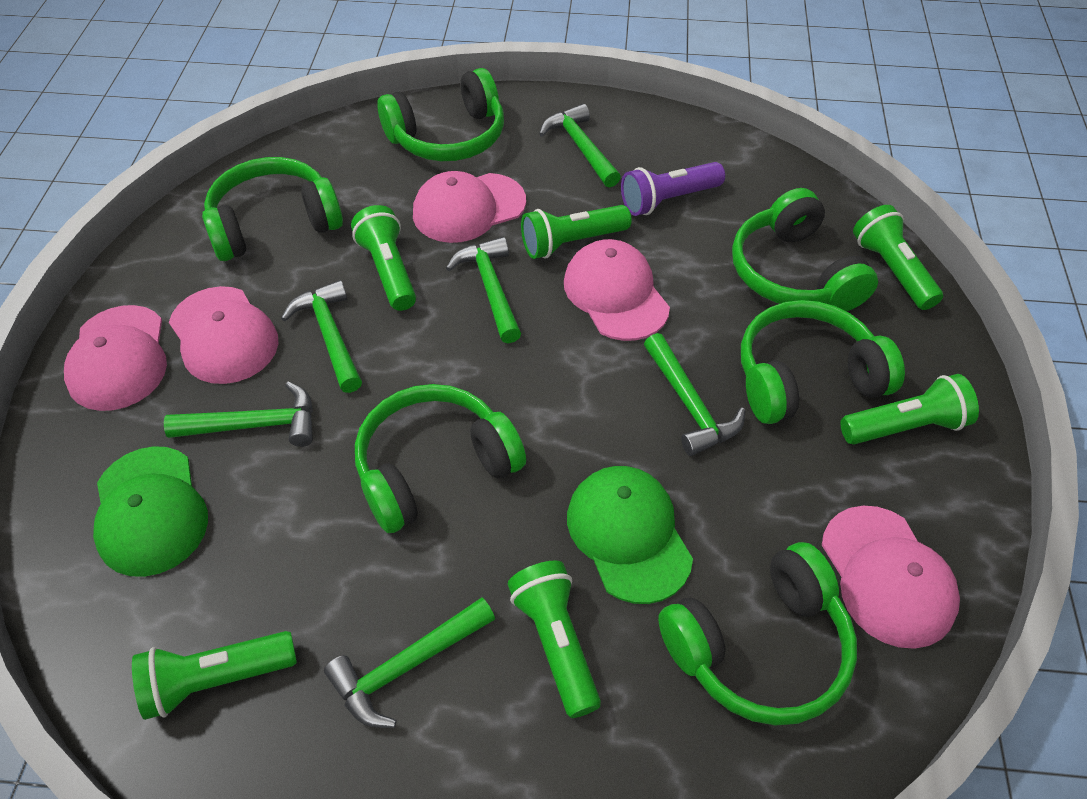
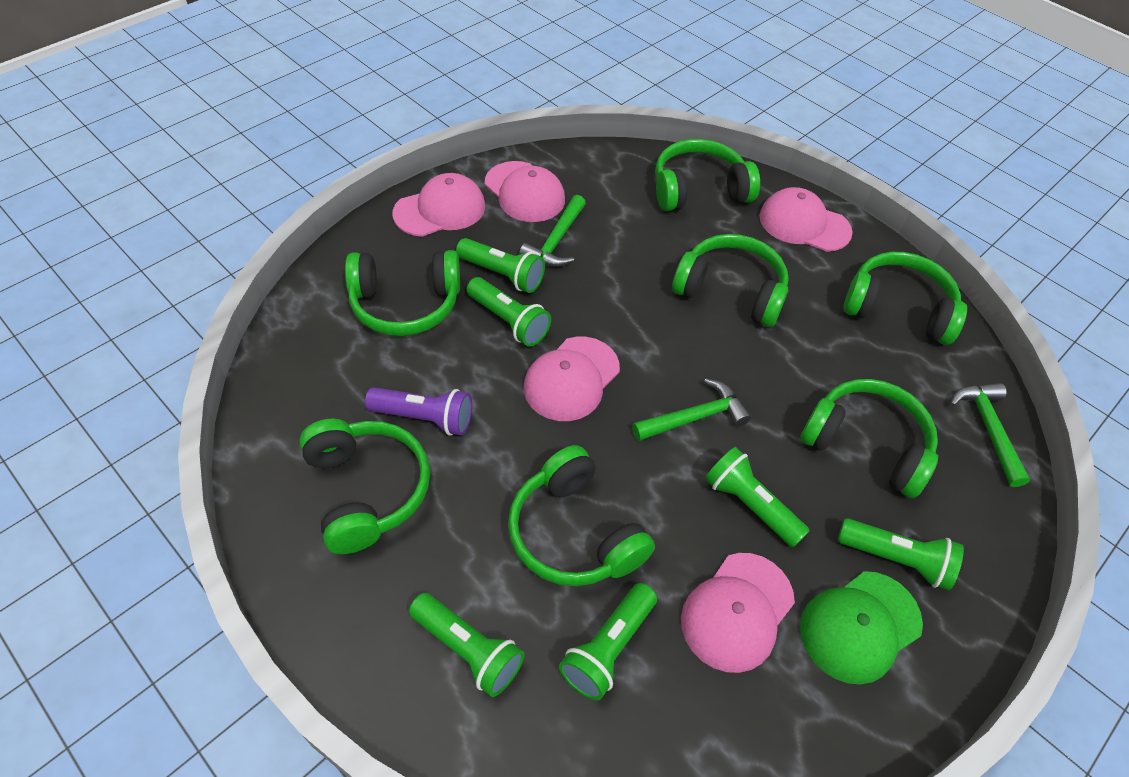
green cap: [93,446,208,577] [567,466,693,604] = 2 -> [800,571,923,685] = 1
green hammer: [164,381,313,447] [281,280,362,393] [324,598,495,728] [446,237,521,343] [539,104,621,188] [644,333,746,456] = 6 -> [519,195,586,267] [632,379,751,441] [950,383,1030,487] = 3
green headphones: [202,157,343,261] [355,384,526,533] [377,68,504,161] [658,542,857,726] [732,188,878,311] [741,300,905,424] = 6 -> [299,419,430,554] [345,250,460,336] [508,445,655,586] [655,139,760,211] [672,234,789,327] [800,379,938,498] [843,252,967,345] = 7

